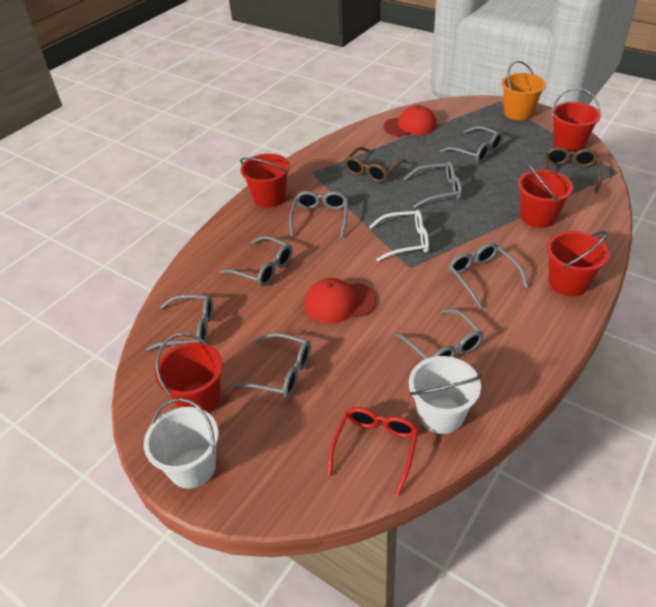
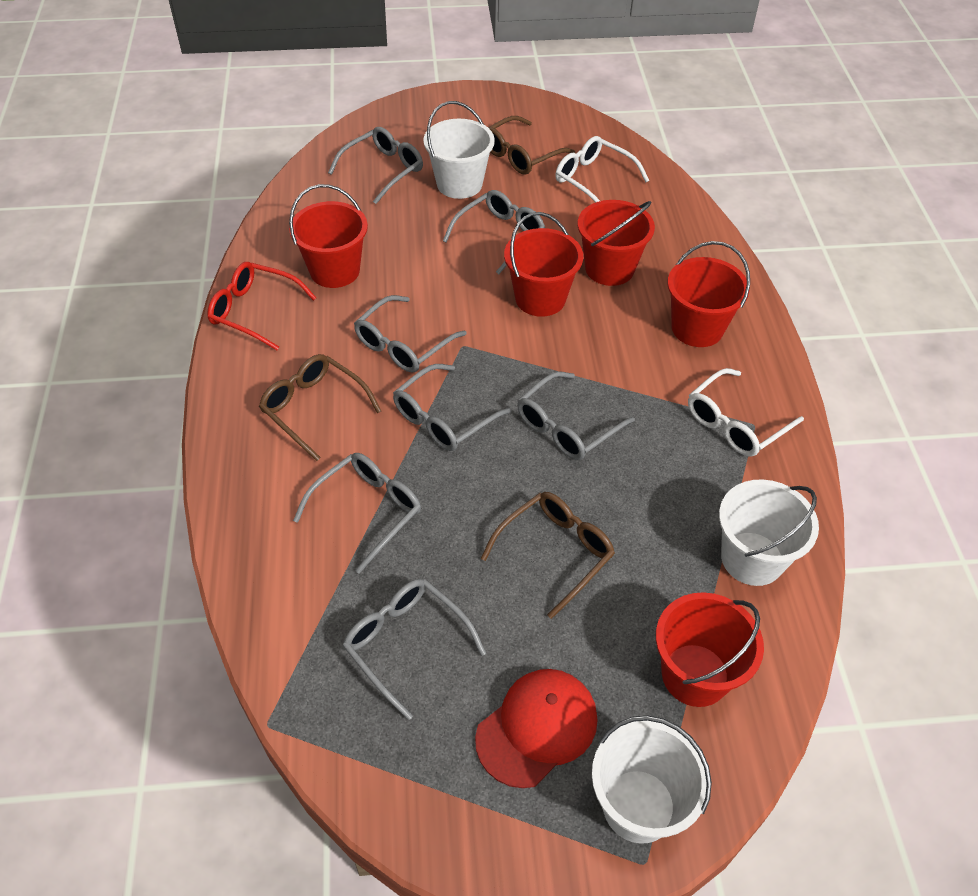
brown glasses: [344,147,407,183] [544,147,602,193] = 2 -> [259,354,381,461] [481,492,615,619] [488,116,575,175] = 3
grey glasses: [146,294,213,351] [220,236,293,286] [231,333,311,397] [289,191,348,238] [395,309,484,359] [404,161,462,208] [440,126,503,163] [449,243,528,308] = 8 -> [293,453,421,574] [328,127,423,204] [343,579,486,720] [354,295,467,373] [393,364,512,451] [443,190,545,274] [517,371,635,460] = 7
orange bucket: [501,61,546,120] = 1 -> none = 0
red cap: [304,278,376,323] [384,105,437,137] = 2 -> [475,669,597,788] = 1
white bucket: [144,398,219,489] [409,356,482,434] = 2 -> [423,101,495,199] [592,716,712,844] [719,479,819,586] = 3
white glasses: [369,210,429,262] = 1 -> [555,136,650,203] [688,368,804,457] = 2

